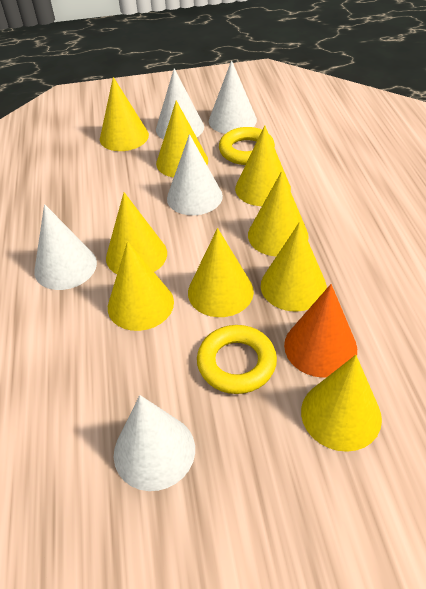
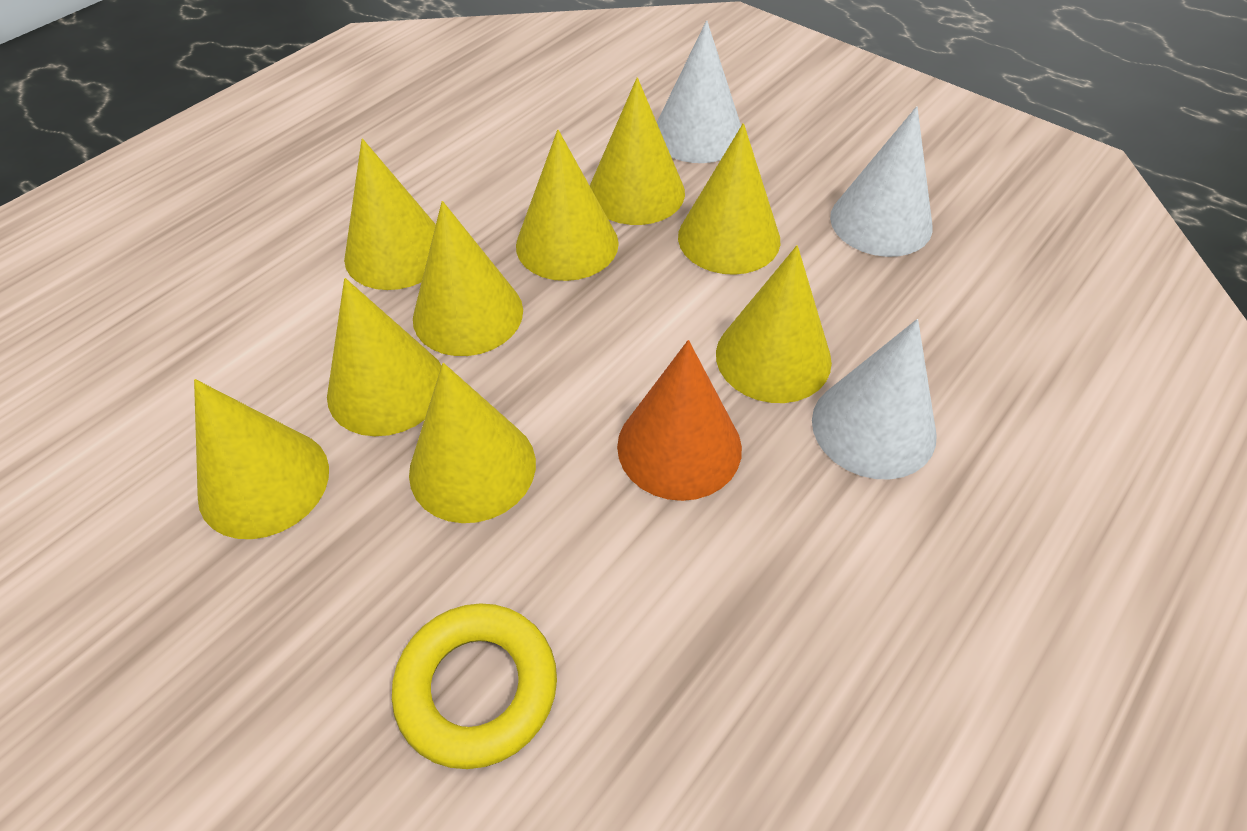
white cone: [34,204,97,290] [114,395,195,491] [156,68,204,140] [167,134,223,215] [209,60,257,134] = 5 -> [657,20,741,163] [812,319,937,480] [830,106,932,257] = 3
yellow ring: [197,325,277,394] [219,127,275,165] = 2 -> [392,603,557,769] = 1

